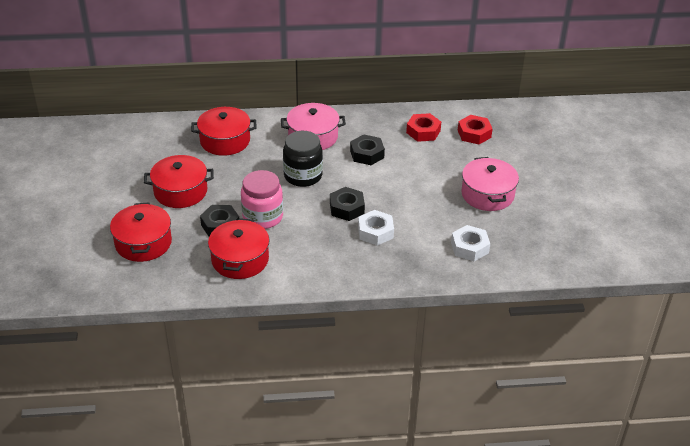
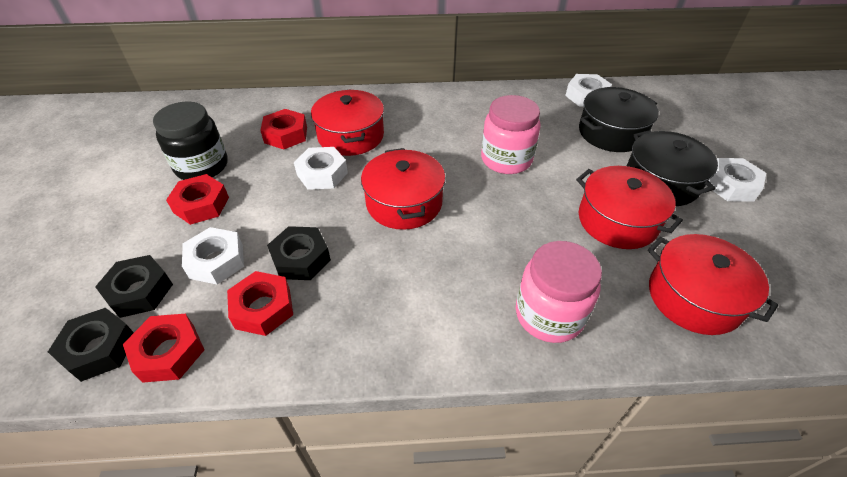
black pot: none = 0 -> [579,87,659,152] [627,130,718,206] = 2
pink jar: [241,170,283,229] = 1 -> [481,95,541,174] [516,241,602,343] = 2
pink pot: [281,103,346,150] [461,157,519,211] = 2 -> none = 0
red nut: [406,113,441,142] [458,115,493,144] = 2 -> [123,314,204,383] [166,174,229,225] [227,271,293,336] [260,109,307,149] = 4
white nut: [358,210,394,246] [451,225,490,261] = 2 -> [182,227,244,285] [294,147,348,190] [565,74,612,107] [707,158,766,202] = 4

